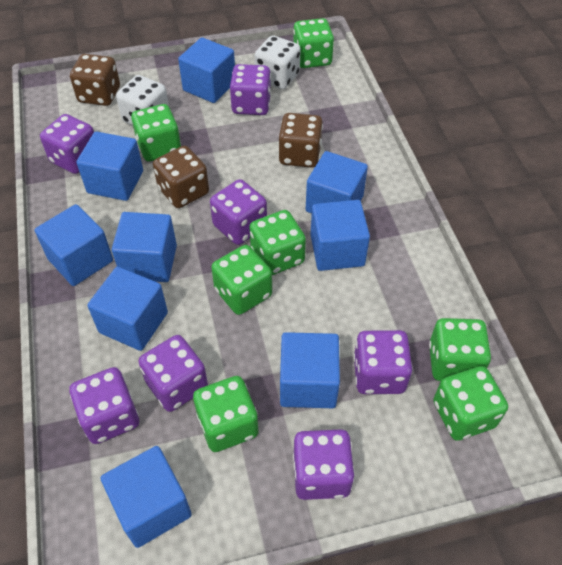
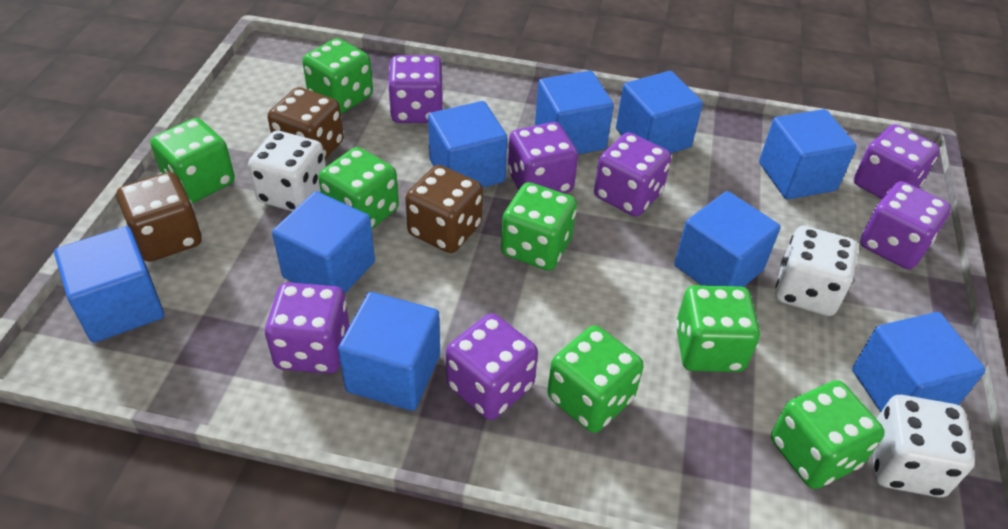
white dice: [116,75,169,126] [255,36,301,90] = 2 -> [248,131,326,211] [775,226,858,316] [872,395,975,497] = 3

